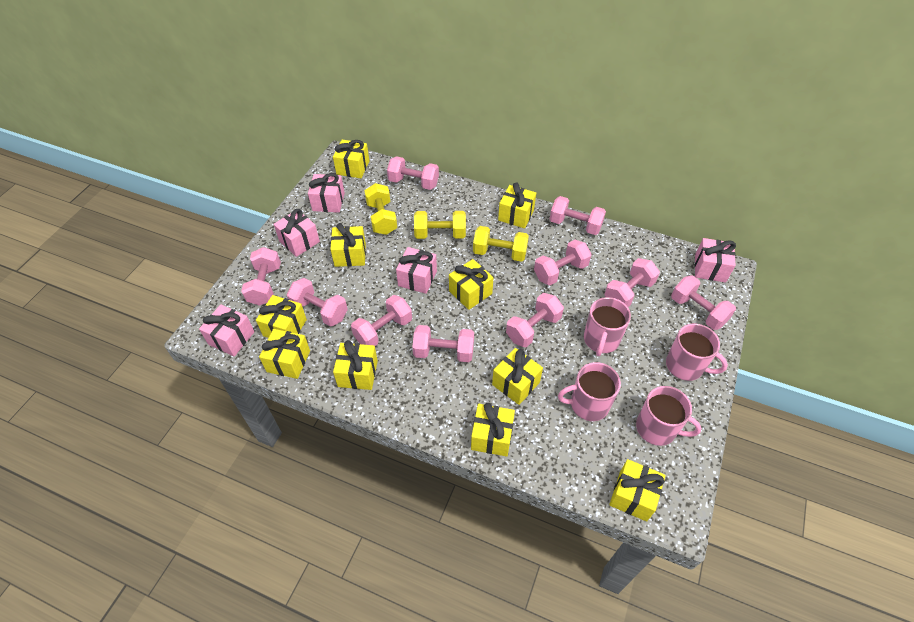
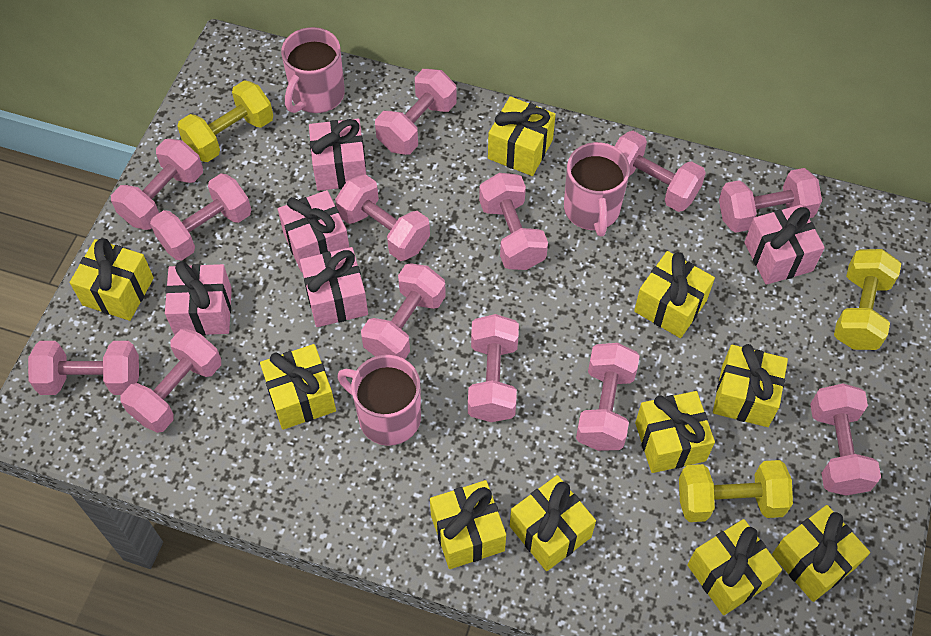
pink dumbbell: [241,247,281,306] [287,278,348,327] [351,295,412,346] [387,156,439,190] [412,325,474,362] [506,293,564,347] [534,240,592,285] [550,196,606,235] [605,258,660,307] [671,275,736,330] = 10 -> [28,341,139,395] [111,139,203,230] [121,329,221,433] [150,173,251,261] [335,174,430,261] [361,263,446,359] [375,69,457,155] [468,314,519,422] [479,173,548,270] [576,343,640,451] [614,131,706,212] [719,168,822,233] [810,383,881,496] = 13
pink mug: [558,362,621,421] [584,297,631,356] [636,386,701,446] [666,324,728,381] = 4 -> [281,27,345,113] [337,355,421,446] [564,142,630,236] = 3

